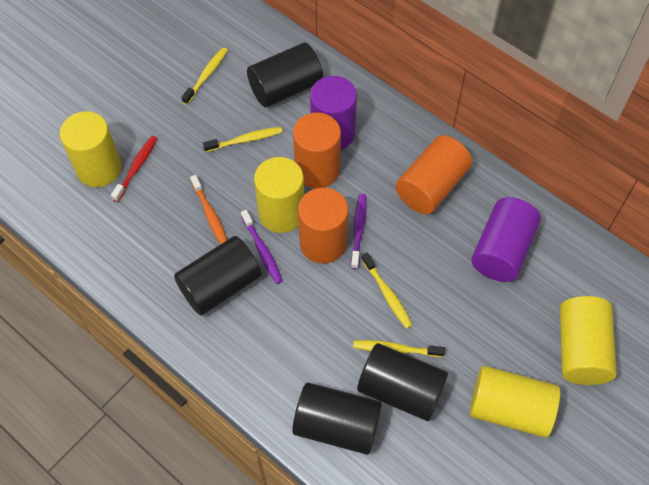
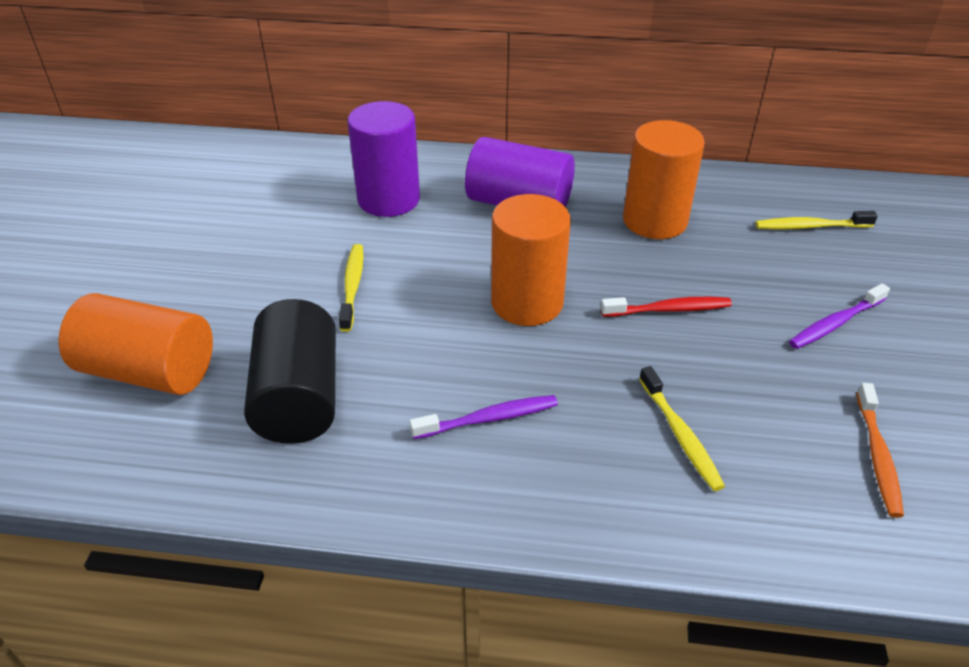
black cylinder: [174,236,261,315] [247,42,323,107] [292,383,382,455] [357,343,448,421] = 4 -> [244,299,336,444] = 1
yellow cylinder: [60,111,122,187] [254,157,304,233] [470,365,560,438] [560,296,617,385] = 4 -> none = 0
yellow toothbrush: [182,47,228,105] [203,127,282,152] [353,340,445,357] [361,252,412,329] = 4 -> [339,244,364,332] [639,366,725,491] [755,211,878,230] = 3

